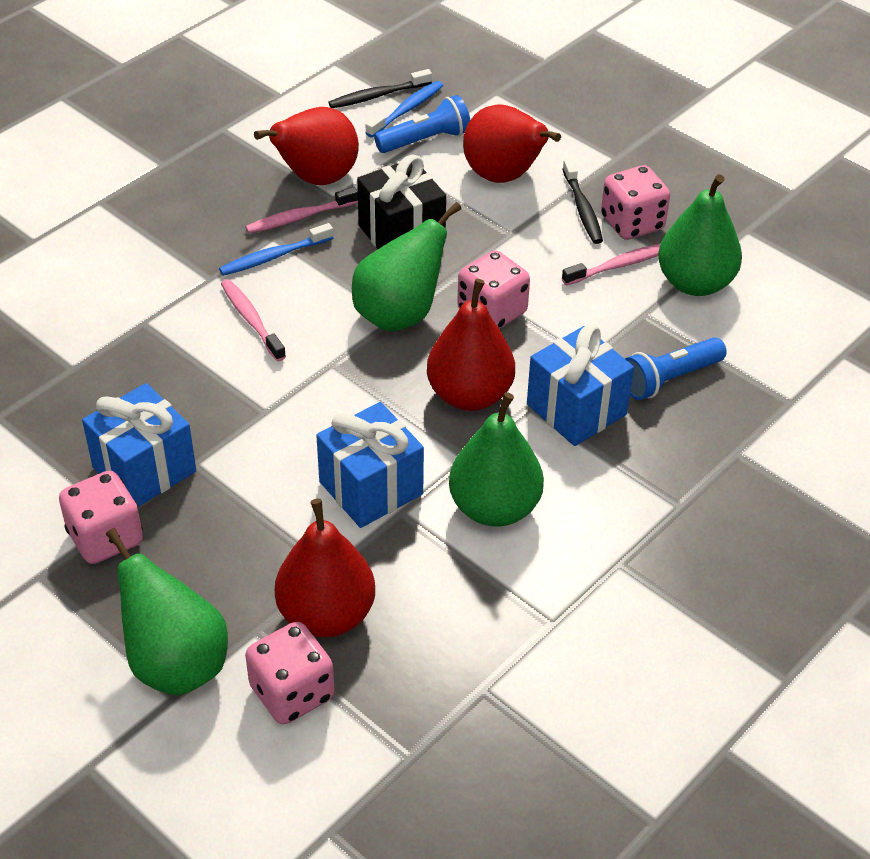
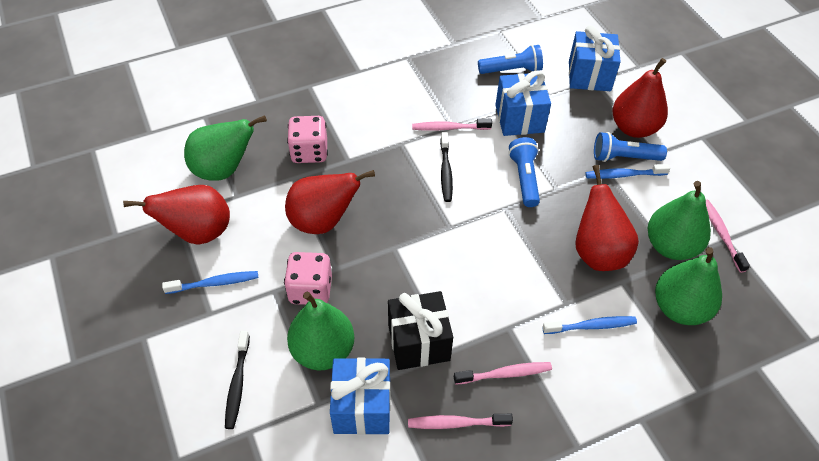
blue flashlight: [374,95,470,153] [625,337,727,400] = 2 -> [478,45,543,74] [508,137,540,207] [594,132,667,162] = 3
blue toothbrush: [219,223,333,276] [365,81,443,138] = 2 -> [162,271,258,294] [542,316,637,334] [585,164,670,179] = 3
pink dice: [59,471,143,564] [245,622,334,724] [457,250,530,329] [601,165,670,240] = 4 -> [284,252,332,305] [287,116,328,163] = 2
pink toothbrush: [221,279,286,361] [245,187,358,234] [562,244,660,286] = 3 -> [408,414,513,429] [412,119,492,131] [454,362,552,385] [706,200,750,273] = 4

